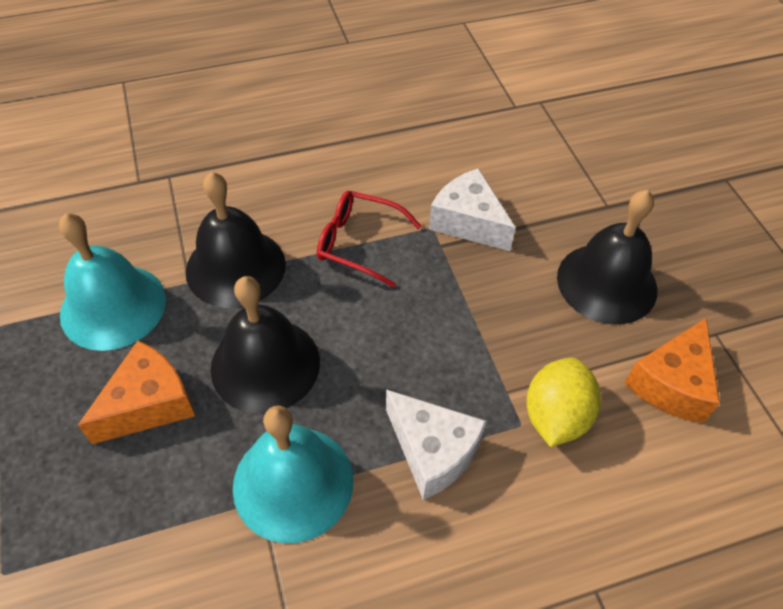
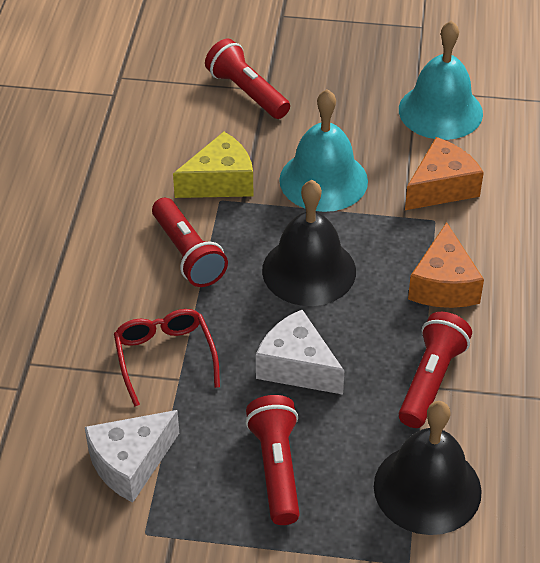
black bell: [186,172,286,308] [210,276,320,414] [557,190,657,324] = 3 -> [262,180,356,306] [374,401,482,535] = 2
red flashlight: none = 0 -> [152,198,228,287] [205,38,290,119] [245,395,300,525] [399,312,472,428] = 4
yellow cheese: none = 0 -> [173,132,253,198] = 1
yellow lemon: [526,358,601,447] = 1 -> none = 0

